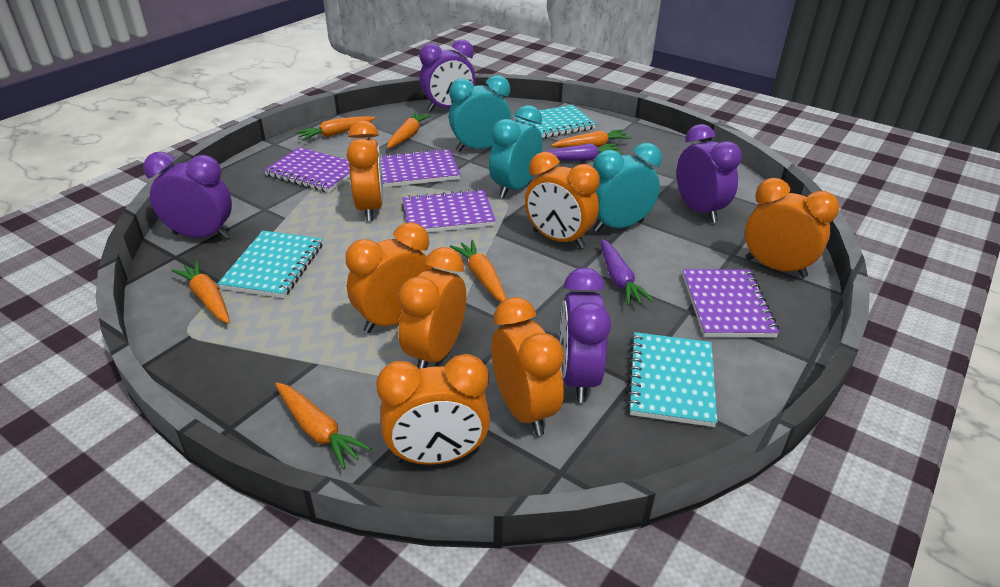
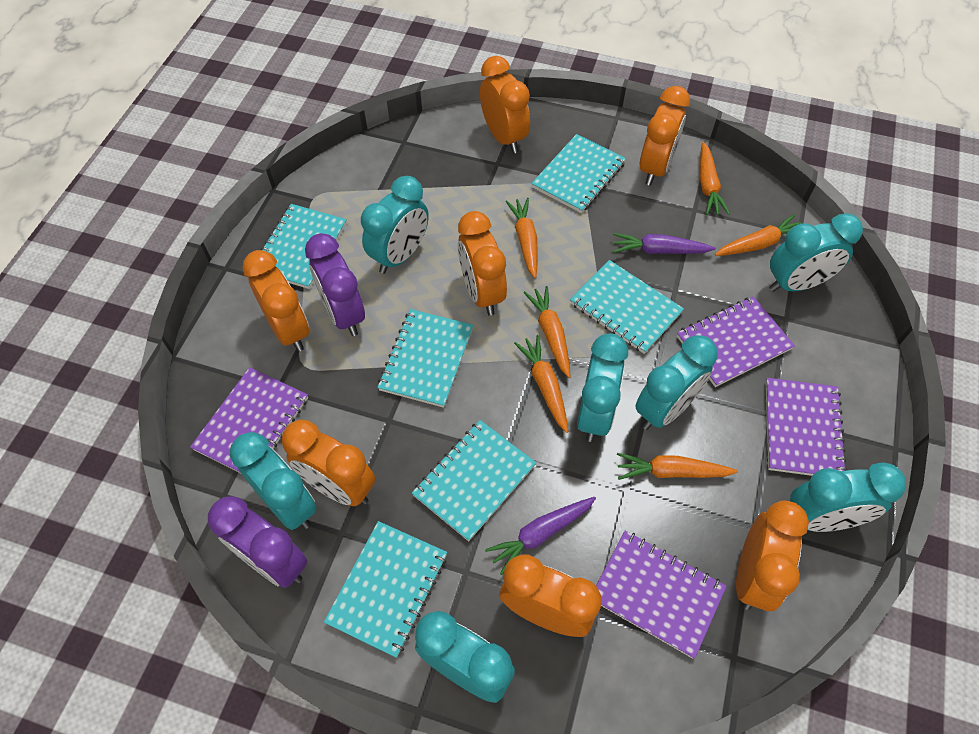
purple clock: [143,152,232,239] [419,39,476,112] [560,267,611,402] [677,124,742,223] = 4 -> [208,496,307,588] [305,233,365,336] = 2
turquoise clock: [449,75,511,152] [489,105,543,198] [593,143,662,232] = 3 -> [230,432,317,530] [361,176,429,274] [415,611,515,703] [577,333,628,442] [635,335,718,430] [769,213,863,292] [790,462,906,532] = 7
turquoise notebook: [217,231,323,298] [513,105,596,138] [627,332,717,427] = 3 -> [261,204,347,289] [324,521,447,658] [377,309,473,408] [412,420,536,541] [531,134,626,213] [570,260,684,354] = 6

